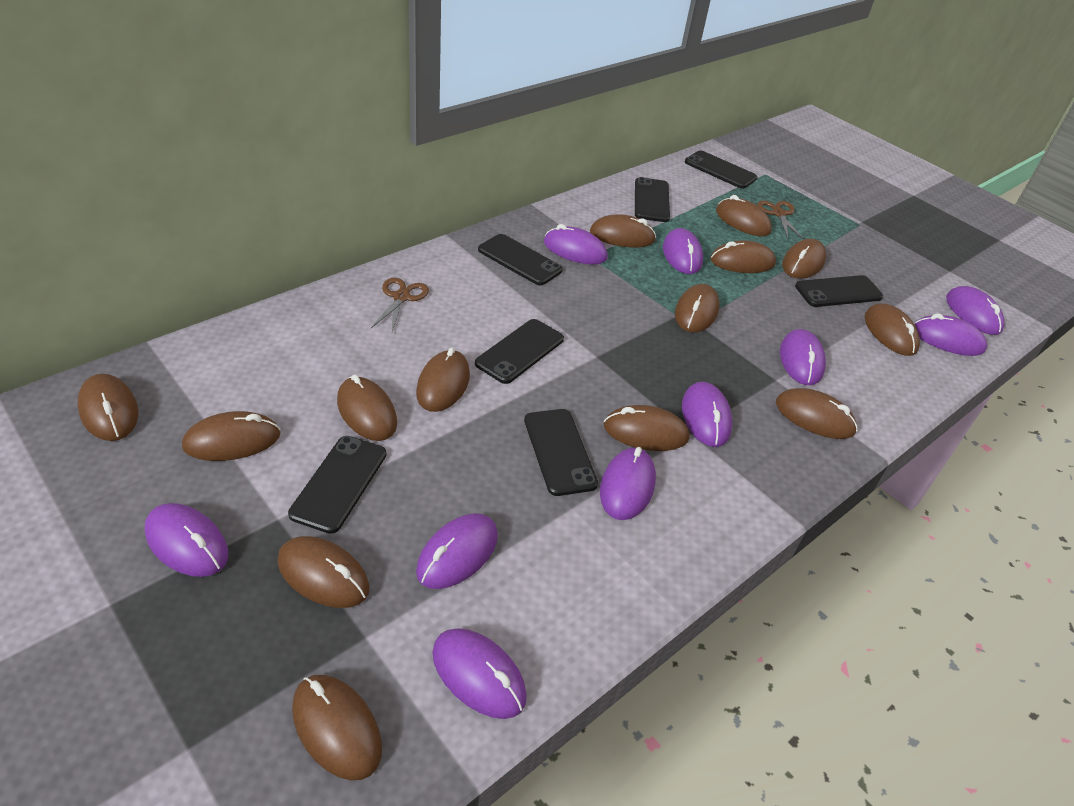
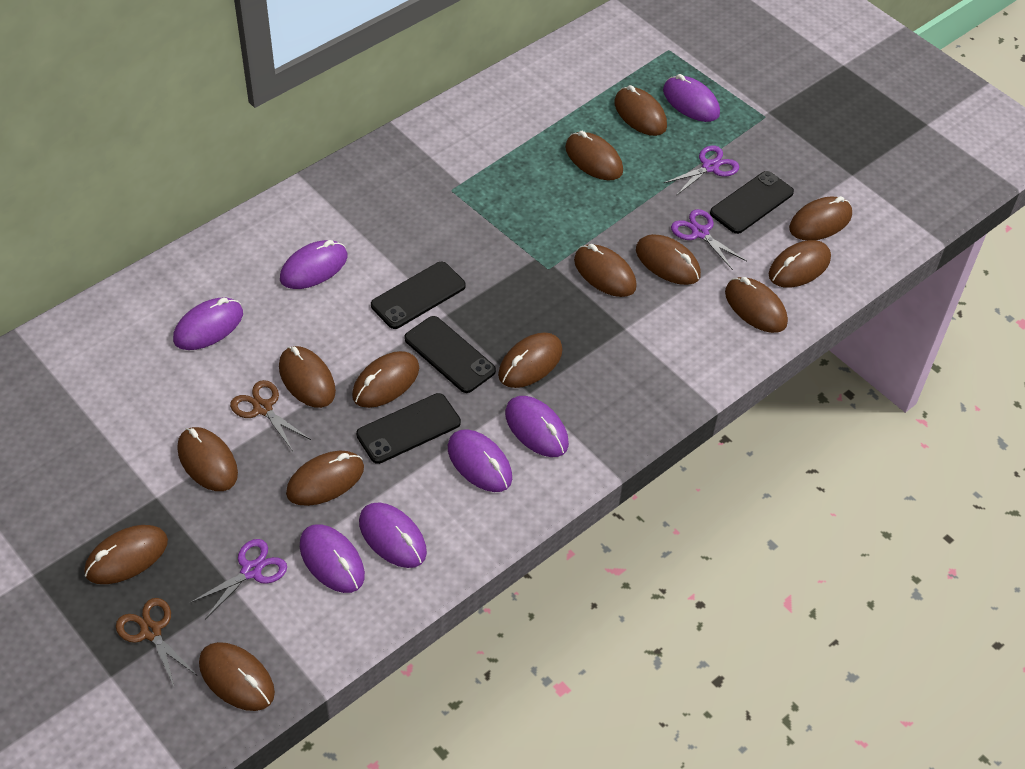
black phone: [288,436,386,534] [475,319,564,384] [478,234,563,285] [524,409,598,496] [635,177,670,222] [685,150,757,189] [795,275,883,307] = 7 -> [356,393,461,464] [371,262,466,329] [404,316,496,393] [710,171,794,234] = 4
purple mouse: [145,503,228,577] [416,513,498,589] [432,628,527,719] [544,224,608,264] [600,447,656,520] [663,228,703,274] [682,382,732,447] [780,329,826,385] [914,313,987,356] [946,286,1004,335] = 10 -> [173,297,243,350] [280,240,347,289] [300,524,365,593] [359,502,427,568] [448,429,512,492] [505,396,569,457] [663,74,720,122] = 7
purple scissors: none = 0 -> [190,539,287,619] [664,146,739,196] [671,209,747,270] = 3

